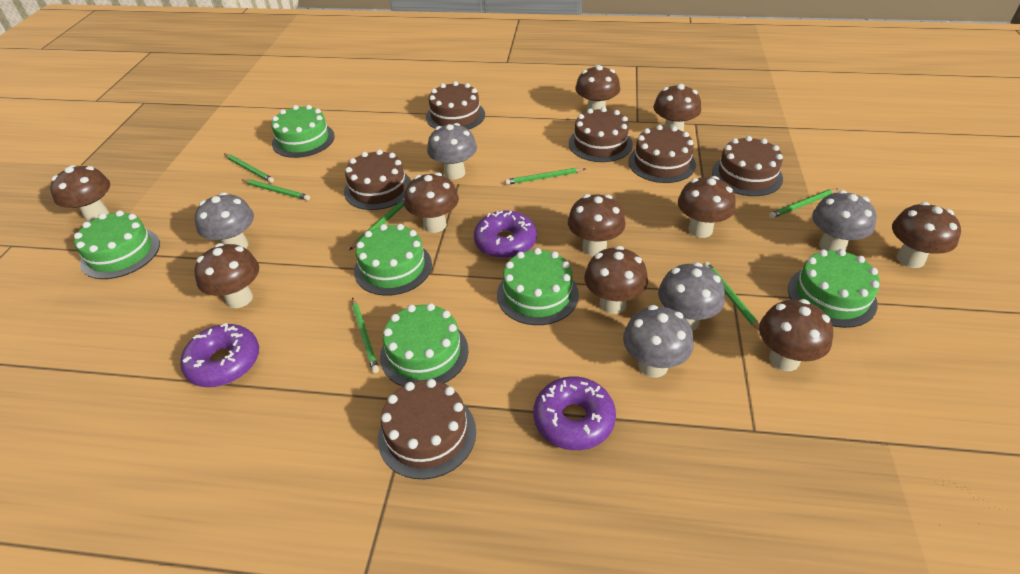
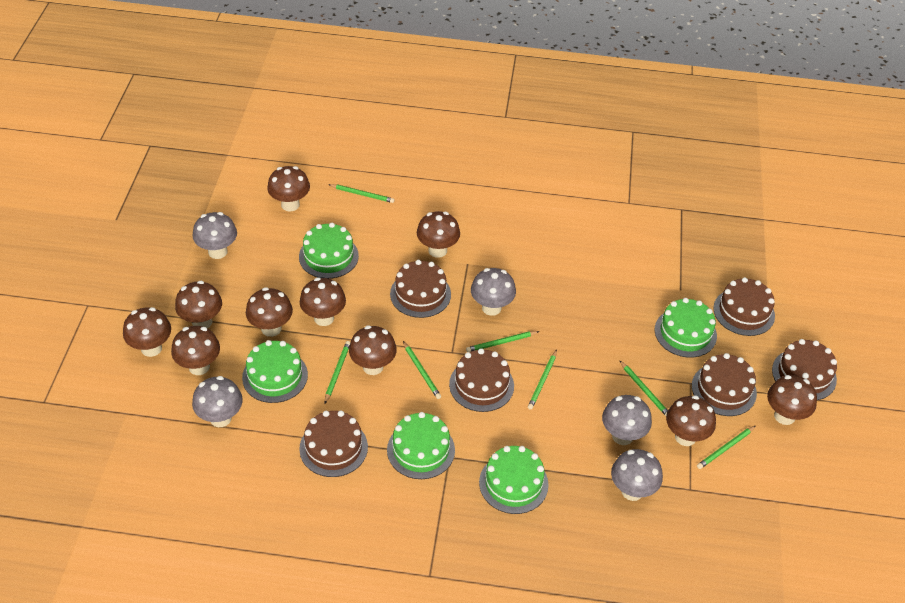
green cake: [74,210,160,279] [271,105,335,158] [354,224,432,296] [380,303,469,387] [497,248,579,325] [788,249,880,328] = 6 -> [242,340,308,403] [299,223,359,279] [387,412,455,479] [479,446,549,514] [655,298,717,358] = 5
purple donut: [180,323,259,387] [474,210,537,259] [533,376,616,450] = 3 -> none = 0

